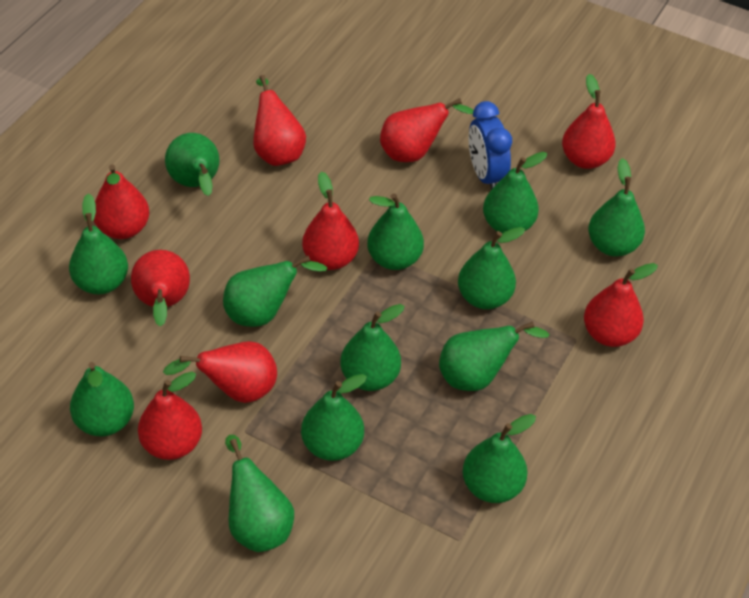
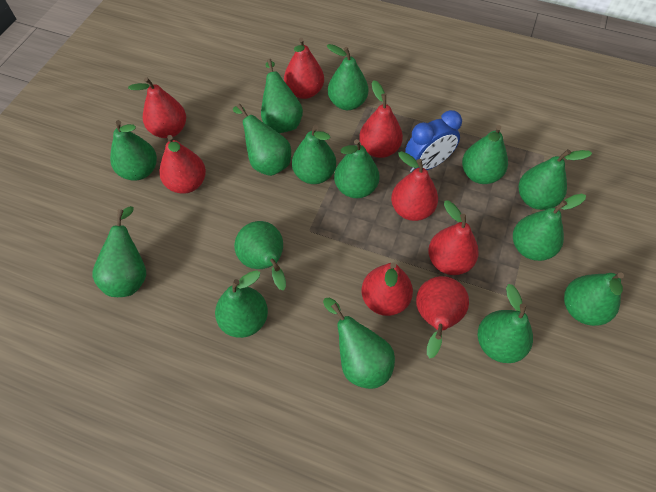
green pear: [69,194,128,294] [70,362,134,436] [165,133,220,196] [223,255,327,327] [225,435,294,552] [301,374,367,461] [340,304,405,391] [367,193,424,270] [439,321,549,391] [458,227,525,309] [463,414,536,503] [483,152,547,233] [588,158,645,256] = 13 -> [92,206,146,297] [110,120,157,181] [215,270,268,338] [233,104,291,176] [234,221,286,291] [261,59,303,133] [292,125,336,184] [323,298,395,389] [326,44,368,110] [334,139,380,198] [462,125,508,184] [478,284,533,363] [513,194,586,261] [519,149,592,210] [564,272,624,326] = 15
red pear: [94,164,149,239] [131,250,190,327] [138,372,202,460] [163,341,277,403] [253,75,306,166] [302,172,359,270] [380,98,473,162] [562,74,616,169] [584,263,658,347] = 9 -> [128,77,186,138] [159,135,206,194] [284,38,324,99] [359,80,403,158] [361,262,413,316] [391,151,438,221] [416,276,469,359] [428,201,479,275] = 8

